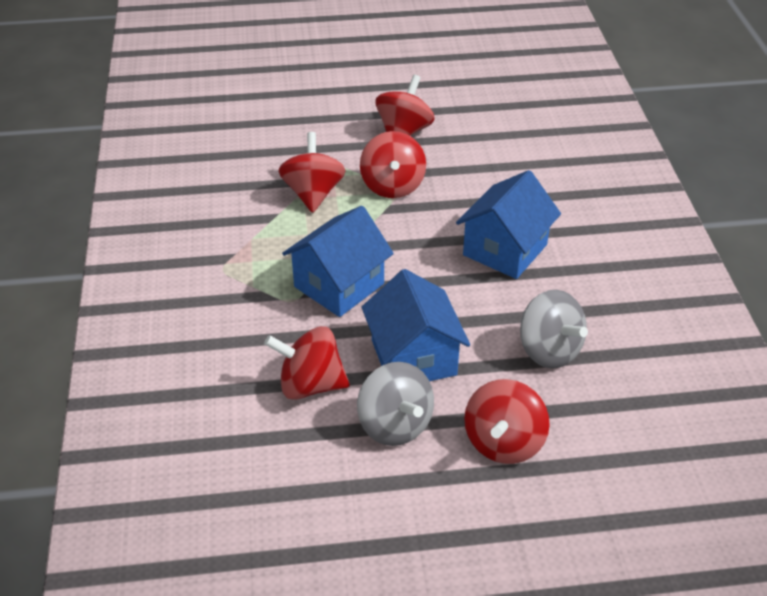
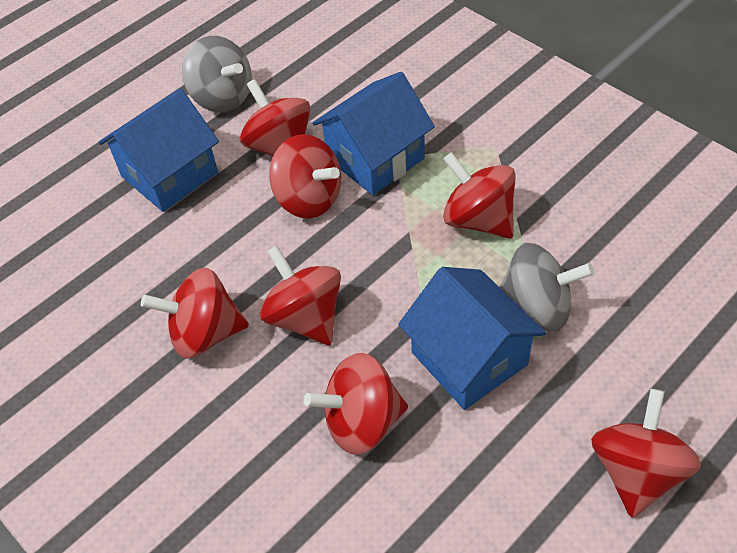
red spinning top: [264,326,350,400] [278,132,346,213] [360,131,426,198] [375,75,435,136] [464,379,550,464] = 5 -> [141,268,249,359] [240,79,310,156] [260,245,341,345] [269,134,341,219] [304,353,408,455] [443,152,516,239] [591,389,701,518] = 7

